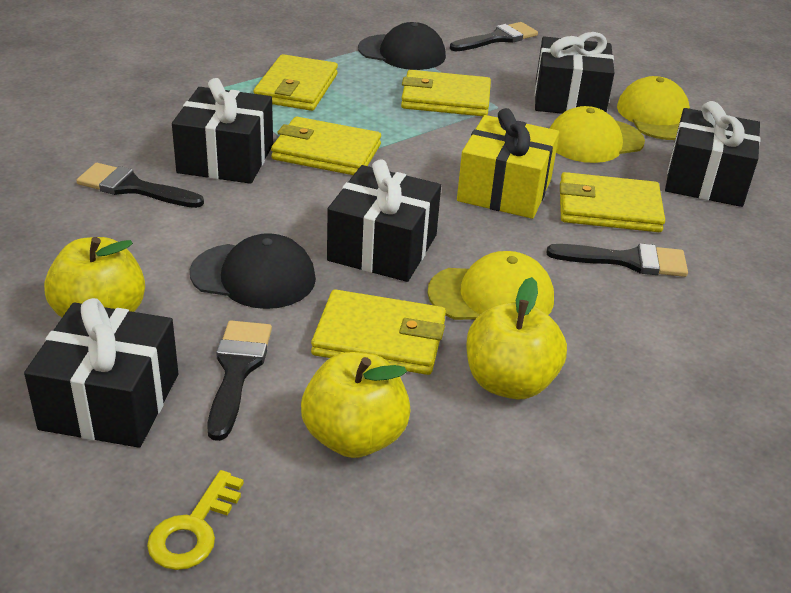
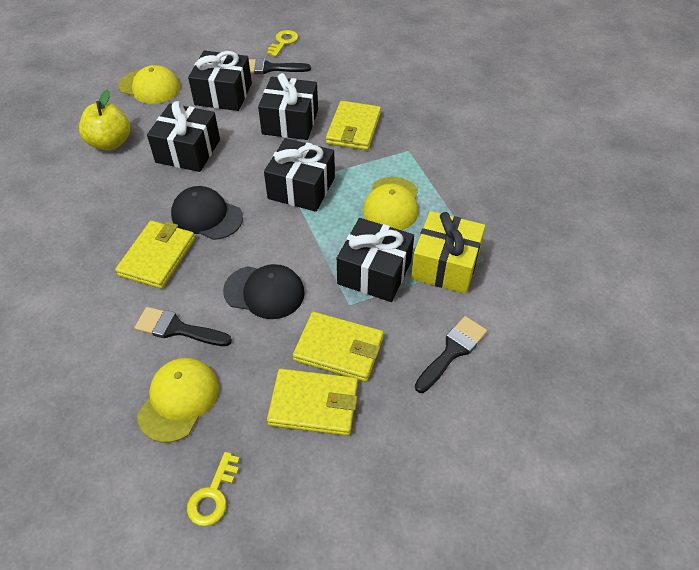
black brush: [76,163,204,208] [207,321,272,441] [450,22,538,51] [547,243,688,277] = 4 -> [134,307,232,346] [249,58,311,74] [415,316,487,393] = 3
yellow apple: [44,237,145,317] [301,352,411,458] [466,277,567,399] = 3 -> [79,89,130,151] = 1
yellow key: [147,470,244,570] = 1 -> [187,452,240,526] [267,30,298,57] = 2
yellow wallet: [254,54,338,111] [271,117,381,175] [311,289,446,375] [401,70,491,116] [560,172,665,232] = 5 -> [115,221,195,289] [267,369,358,436] [293,312,384,382] [326,101,381,150] = 4

